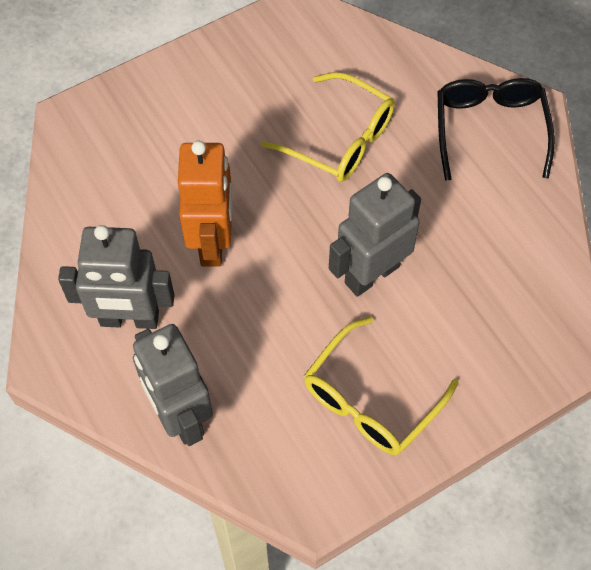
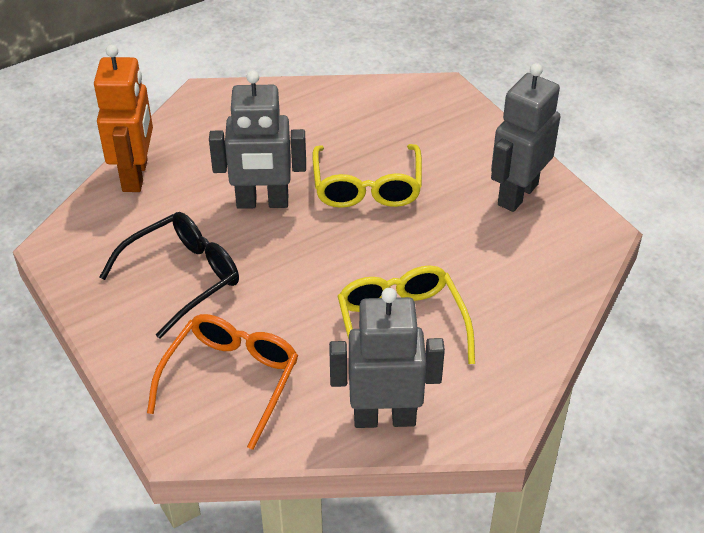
orange glasses: none = 0 -> [147,314,298,450] = 1

